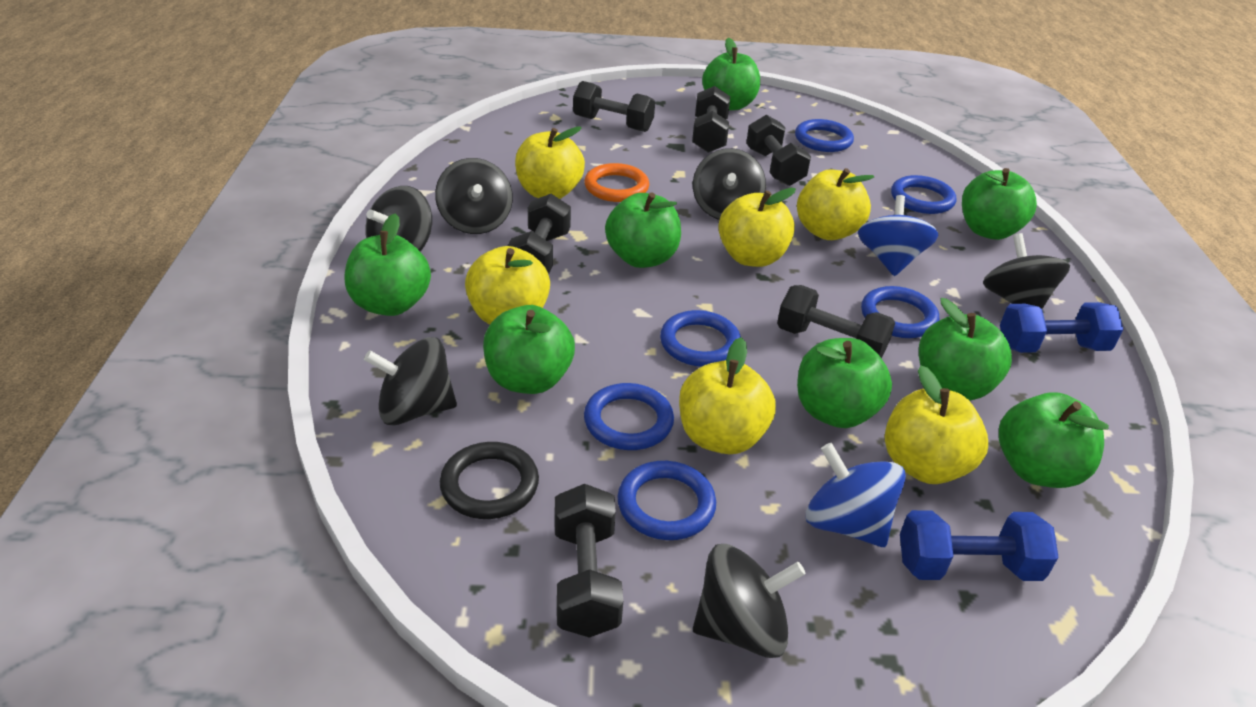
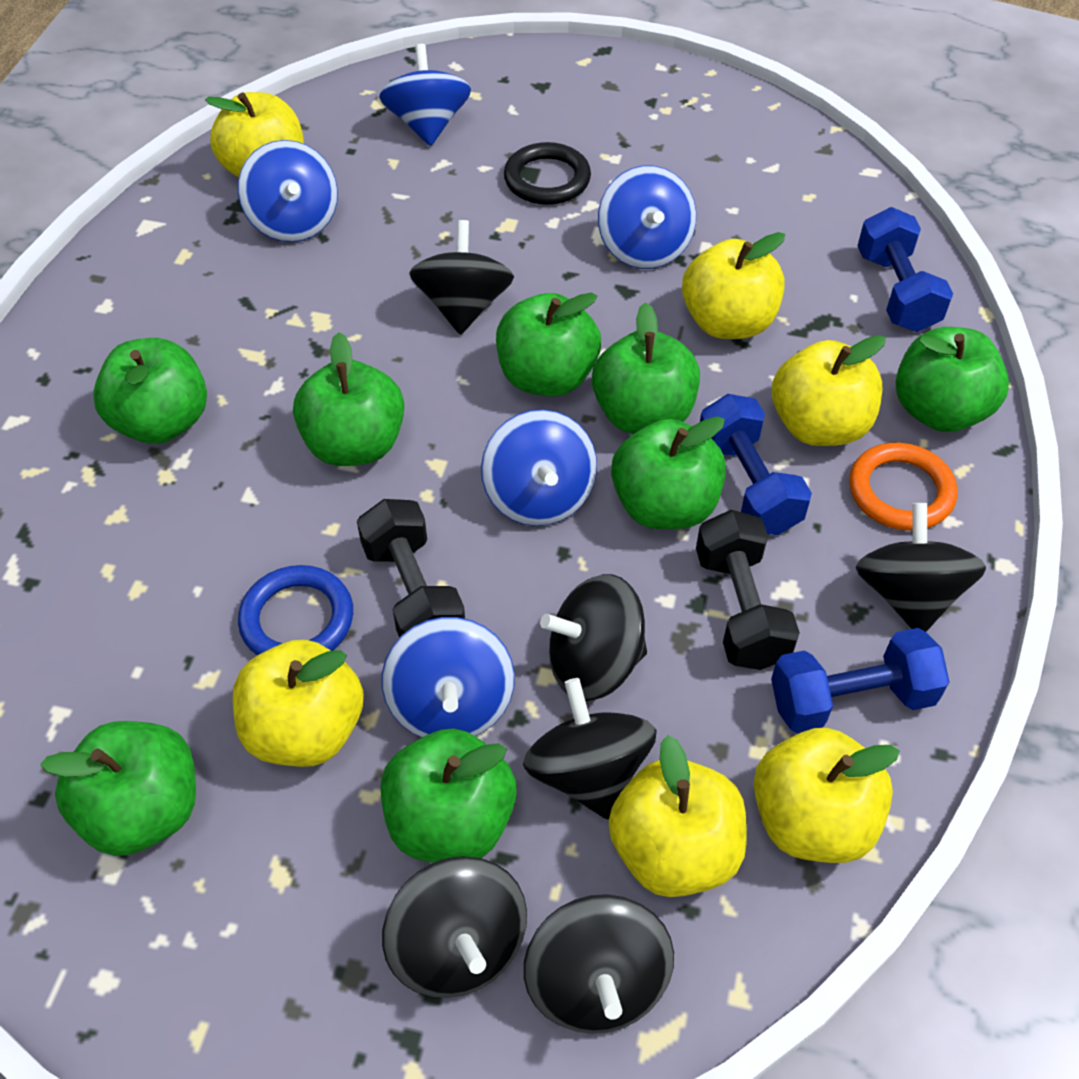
black dumbbell: [507,194,571,274] [555,484,623,638] [573,81,655,132] [692,86,730,153] [746,115,811,186] [777,285,895,359] = 6 -> [357,499,465,638] [696,510,800,670] = 2
blue dumbbell: [900,510,1059,581] [1000,302,1124,353] = 2 -> [700,394,812,535] [771,628,950,734] [857,207,953,332] = 3
blue ring: [584,383,674,450] [617,461,716,540] [660,310,741,367] [795,119,854,152] [861,286,939,338] [891,175,956,214] = 6 -> [238,565,353,656] = 1
blue spinning top: [806,443,906,547] [858,195,939,276] = 2 -> [238,140,338,242] [379,44,471,146] [382,617,515,737] [481,409,597,526] [598,166,696,269] = 5

